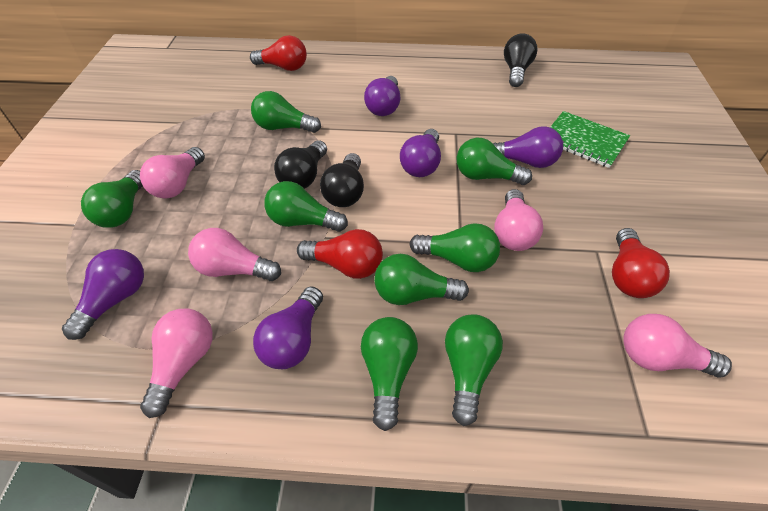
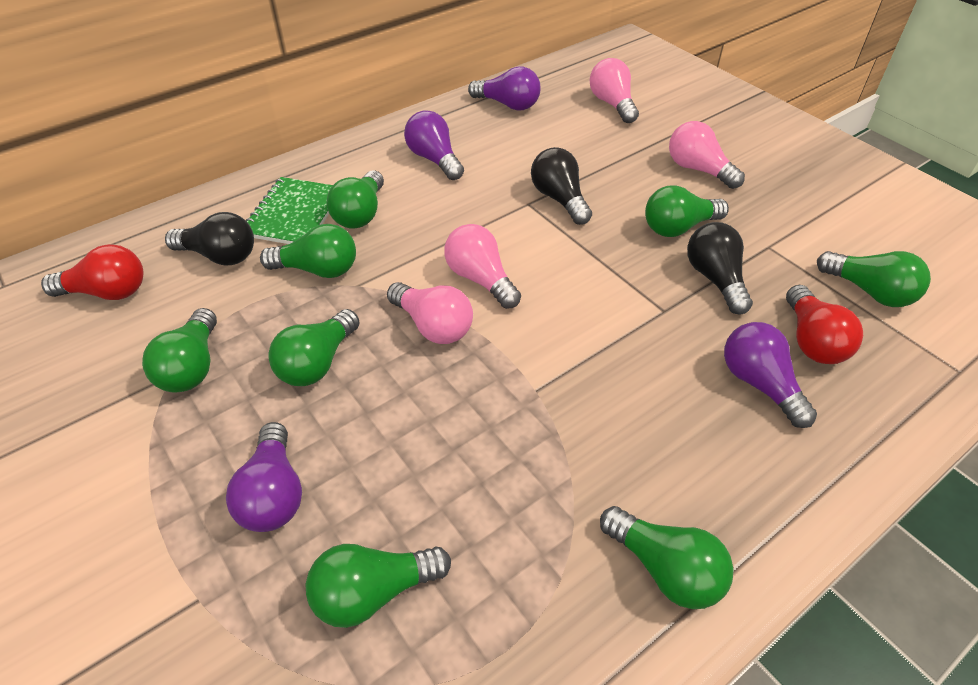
pink light bulb: [140,147,205,199] [140,309,213,418] [188,228,281,281] [494,189,543,251] [623,314,732,378] = 5 -> [387,282,473,344] [445,224,521,309] [590,58,639,123] [669,121,745,189] = 4
purple light bulb: [62,249,144,340] [253,287,323,369] [364,76,400,116] [400,129,441,177] [493,126,563,168] = 5 -> [226,422,302,532] [404,111,464,180] [468,66,541,111] [724,322,817,428] = 4
red light bulb: [250,35,307,71] [297,229,383,279] [612,228,670,298] = 3 -> [41,244,144,300] [786,285,863,364] = 2

